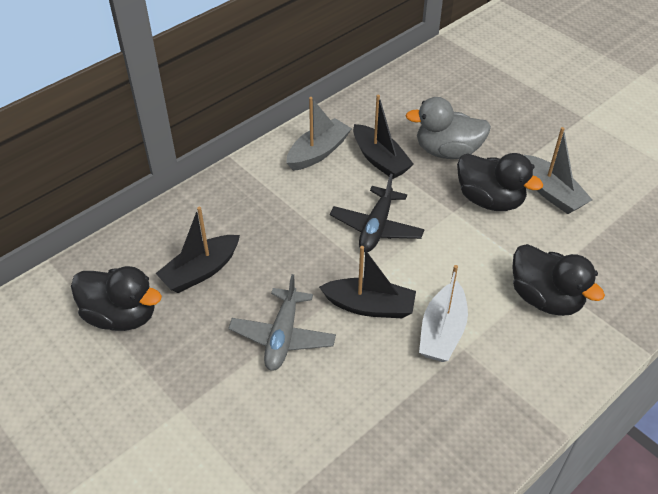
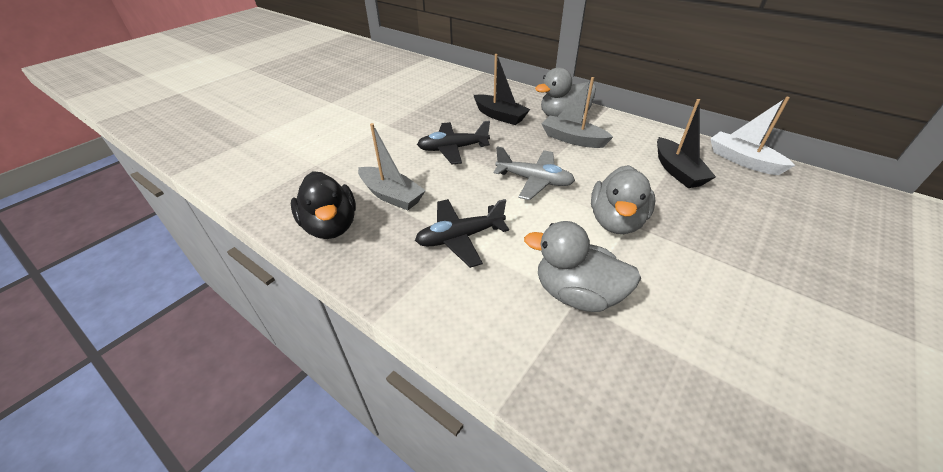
black boat: [155,207,240,293] [319,246,416,318] [353,94,414,179] = 3 -> [474,54,530,125] [657,99,716,188] = 2
black duck: [71,266,162,331] [457,153,543,211] [512,244,605,316] = 3 -> [291,171,356,239] = 1
black plane: [330,174,425,252] = 1 -> [415,199,509,268] [417,121,490,165] = 2
grey duck: [405,97,491,159] = 1 -> [524,221,641,312] [535,67,596,117] [591,165,655,234] = 3

